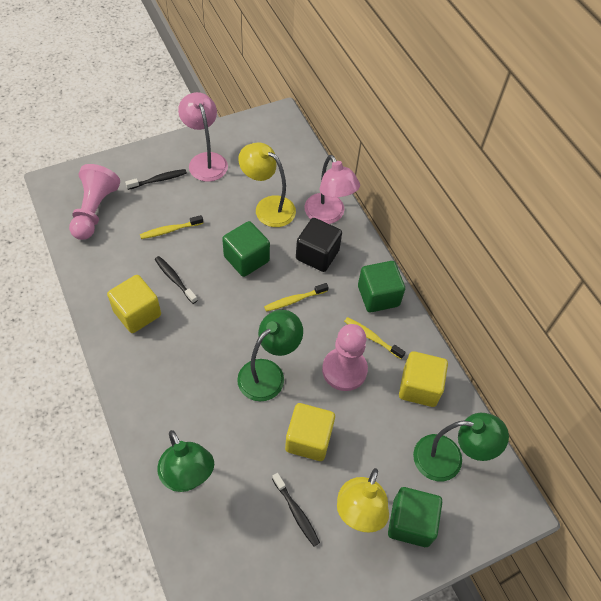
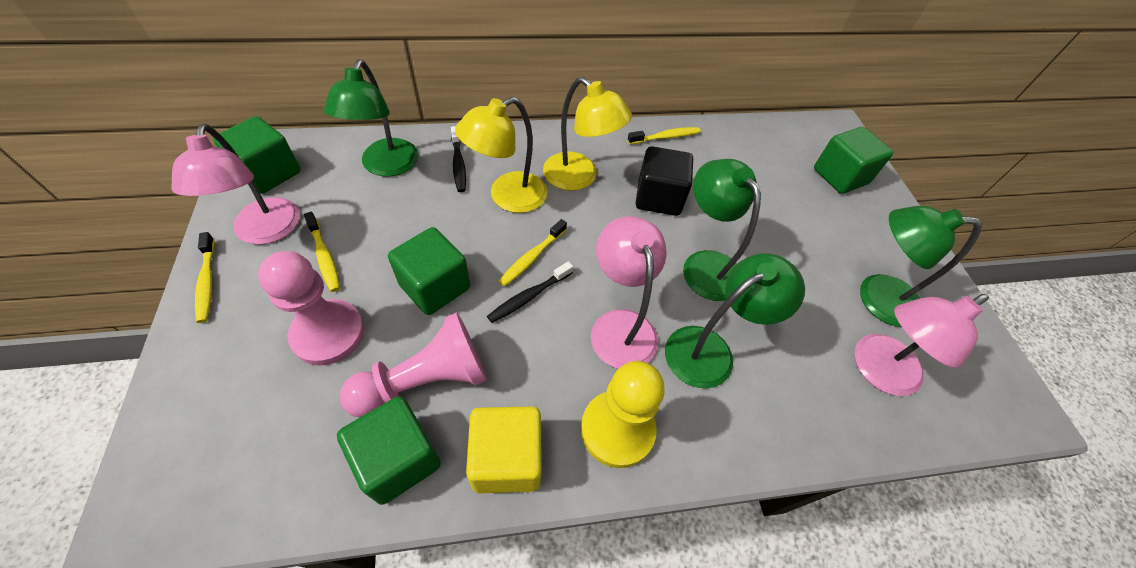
black toothbrush: [125,169,187,190] [155,256,198,304] [272,473,320,546] = 3 -> [451,126,466,192] [487,261,573,323] = 2
green cube: [222,221,270,277] [358,261,405,312] [388,487,442,547] = 3 -> [213,116,301,194] [337,396,441,505] [388,227,470,315] [814,127,893,194] = 4
green lamp: [157,430,214,492] [237,310,303,401] [413,413,509,481] = 3 -> [324,59,418,177] [665,253,805,389] [683,159,761,301] [860,206,982,327] = 4
pink lamp: [178,92,228,182] [304,155,360,224] = 2 -> [171,124,300,244] [591,216,667,369] [854,294,989,396] = 3
yellow cube: [107,275,161,333] [285,403,335,461] [399,351,448,407] = 3 -> [466,407,542,493] = 1
yellow pawn: none = 0 -> [581,361,665,468] = 1
yellow toothbrush: [140,215,203,239] [264,283,329,312] [344,317,406,359] = 3 -> [195,232,215,323] [304,212,340,292] [498,219,567,287] [627,127,701,144] = 4

